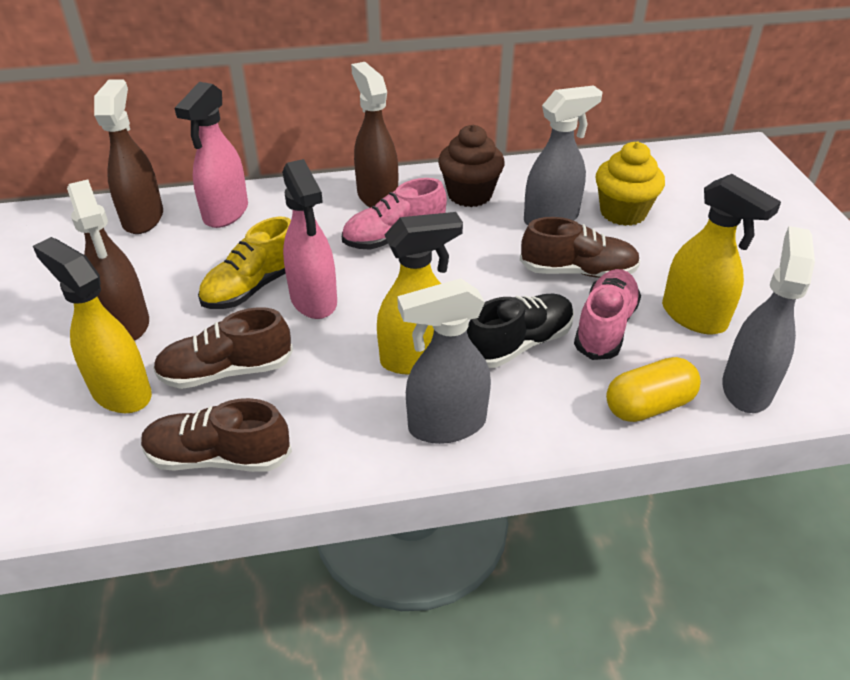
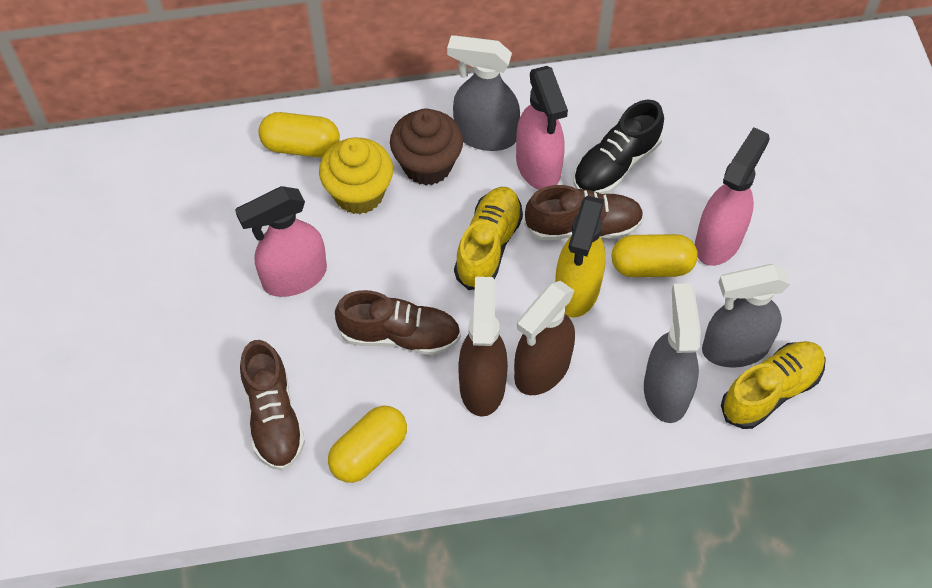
brown spray bottle: [67,180,149,341] [94,79,163,234] [351,62,398,208] = 3 -> [458,277,508,417] [514,281,575,395] = 2
pink shoe: [342,178,447,250] [574,269,641,360] = 2 -> none = 0
pink spray bottle: [174,82,248,228] [282,159,337,319] = 2 -> [235,186,327,297] [516,66,568,190] [695,127,770,266] = 3
yellow capsule: [606,357,701,422] = 1 -> [258,112,340,157] [328,406,407,483] [611,234,698,277] = 3
yellow shoe: [198,217,291,309] = 1 -> [454,187,523,290] [721,341,826,429] = 2
yellow spray bottle: [33,237,152,413] [377,212,463,374] [662,174,781,334] = 3 -> [555,196,606,318] = 1

